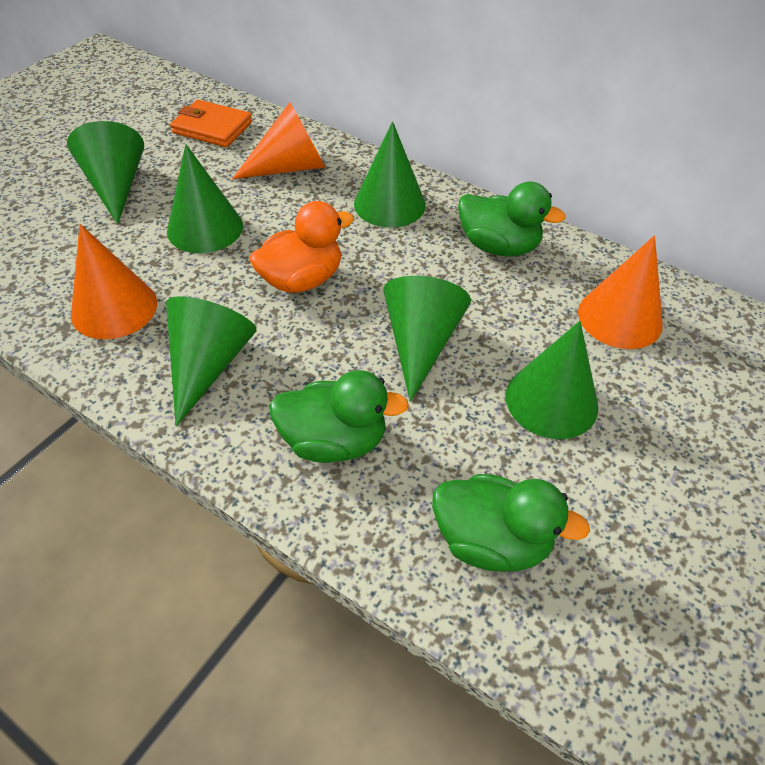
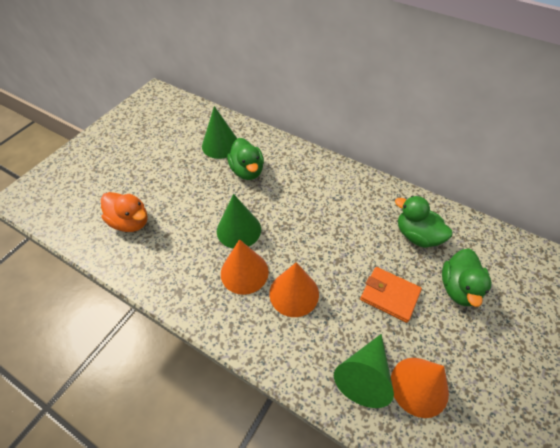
green cone: [67,121,144,224] [166,296,256,427] [167,144,243,253] [354,121,426,228] [383,276,471,402] [506,321,598,439] = 6 -> [202,106,237,159] [217,194,261,249] [334,334,394,408] = 3

